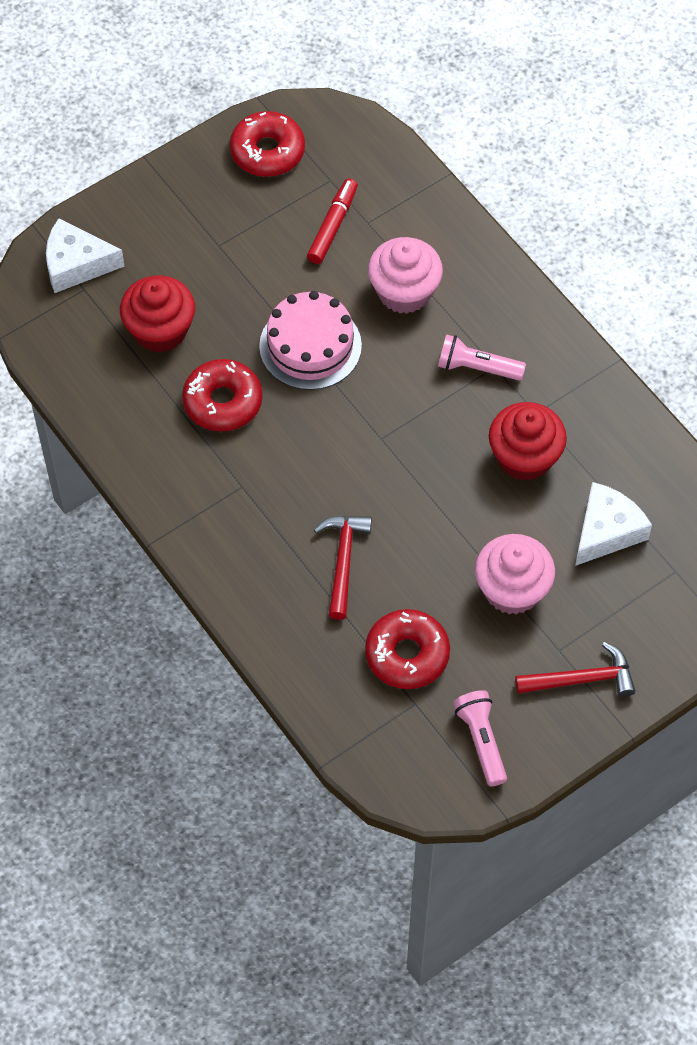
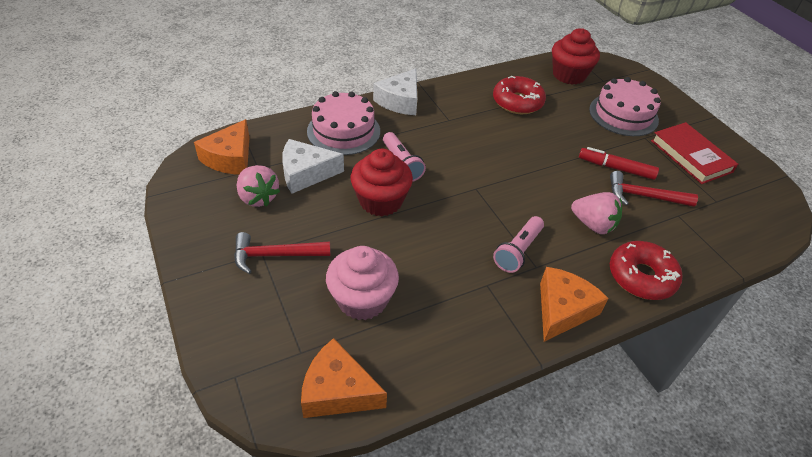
orange cheese: none = 0 -> [194,119,249,175] [301,338,387,418] [540,267,609,342] = 3
pink cake: [259,291,362,390] = 1 -> [307,91,380,155] [589,77,661,136] = 2
pink cupcake: [368,237,443,314] [475,534,555,615] = 2 -> [326,246,399,320] = 1
pink strawberry: none = 0 -> [237,165,280,207] [571,192,622,234] = 2
red book: none = 0 -> [651,122,738,184] = 1
red donut: [182,359,263,432] [230,111,305,177] [365,609,450,689] = 3 -> [493,76,546,114] [610,241,682,300] = 2

